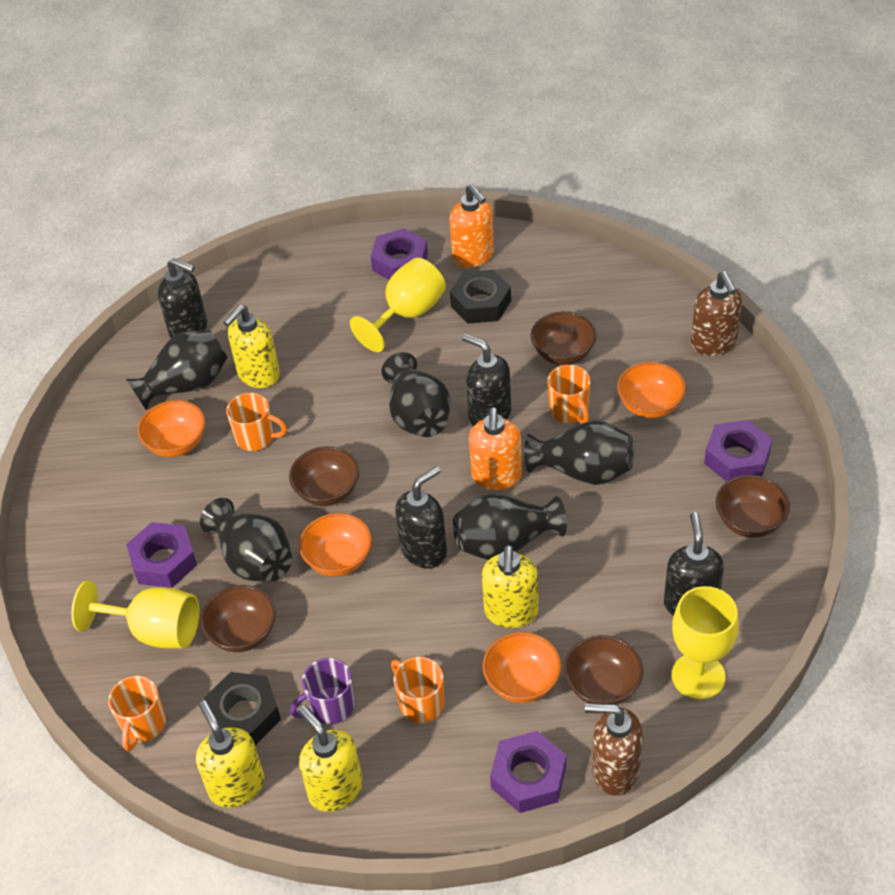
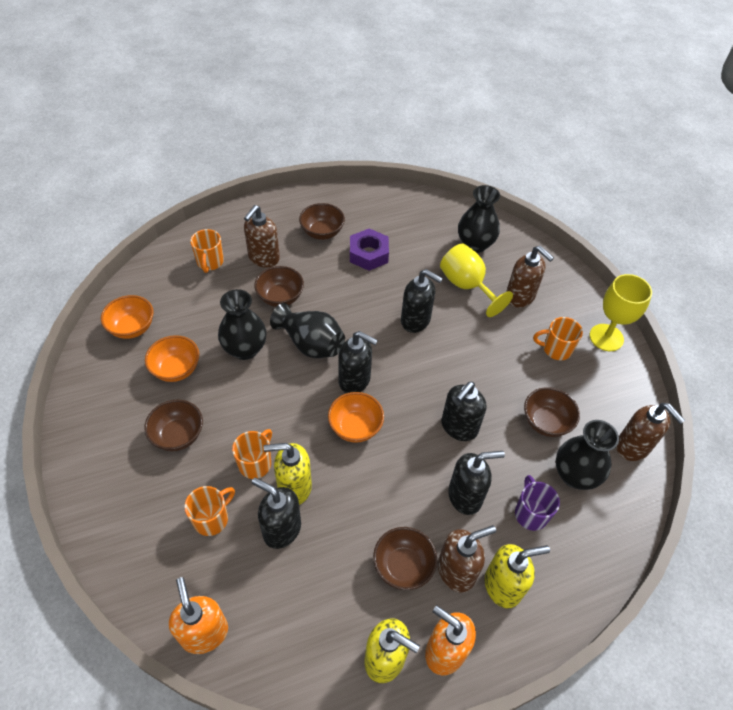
black nut: [204,672,281,745] [450,270,511,324] = 2 -> none = 0
black soap dispenser: [158,258,207,338] [395,466,447,569] [462,334,511,426] [664,512,724,616] = 4 -> [252,477,301,549] [338,331,378,393] [401,269,443,333] [441,382,486,441] [448,451,505,515] = 5
black vase: [126,330,228,410] [200,498,292,581] [382,352,451,437] [453,494,567,560] [524,420,633,485] = 5 -> [218,289,267,360] [270,303,345,358] [458,185,500,253] [556,420,619,490] = 4
brown soap dispenser: [585,704,643,796] [691,271,742,356] = 2 -> [244,205,280,268] [438,525,496,592] [506,246,554,308] [616,403,685,461] = 4
orange bowl: [138,400,205,457] [299,513,372,577] [482,632,561,703] [617,362,686,418] = 4 -> [101,295,154,339] [145,335,199,382] [328,392,384,443] = 3
purple nut: [126,522,197,588] [371,228,428,280] [490,731,566,813] [704,420,772,482] = 4 -> [350,228,389,271] = 1
yellow goblet: [71,580,199,649] [350,258,446,352] [672,586,739,700] = 3 -> [440,244,513,317] [590,274,652,351] = 2
yellow soap dispenser: [196,700,264,808] [223,305,280,388] [298,706,363,812] [482,545,539,628] = 4 -> [263,443,312,505] [365,618,420,683] [485,544,550,609] = 3

